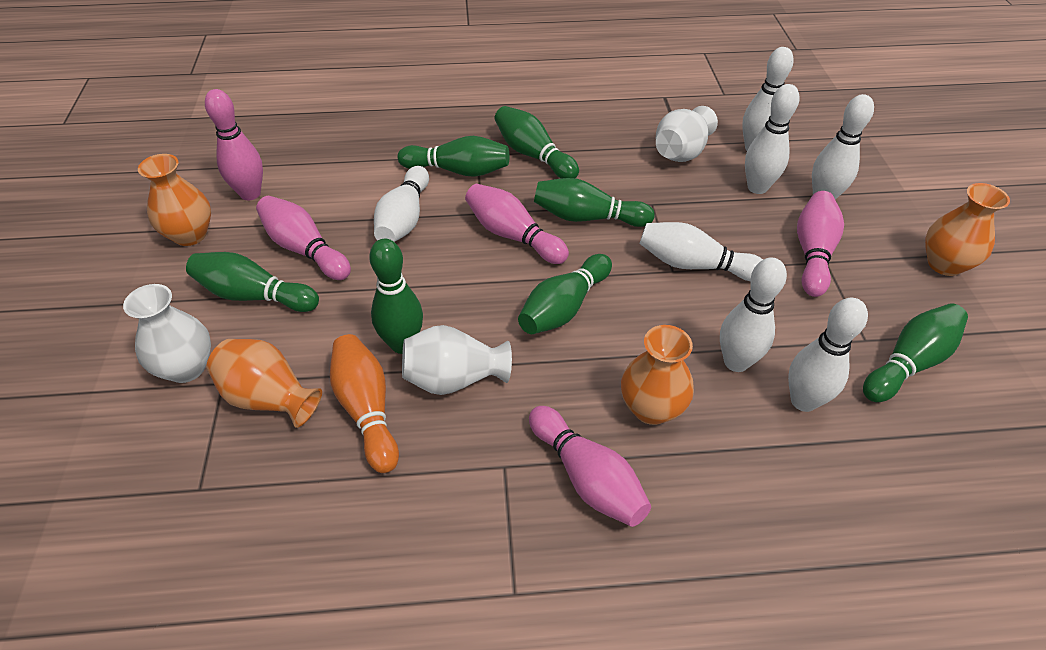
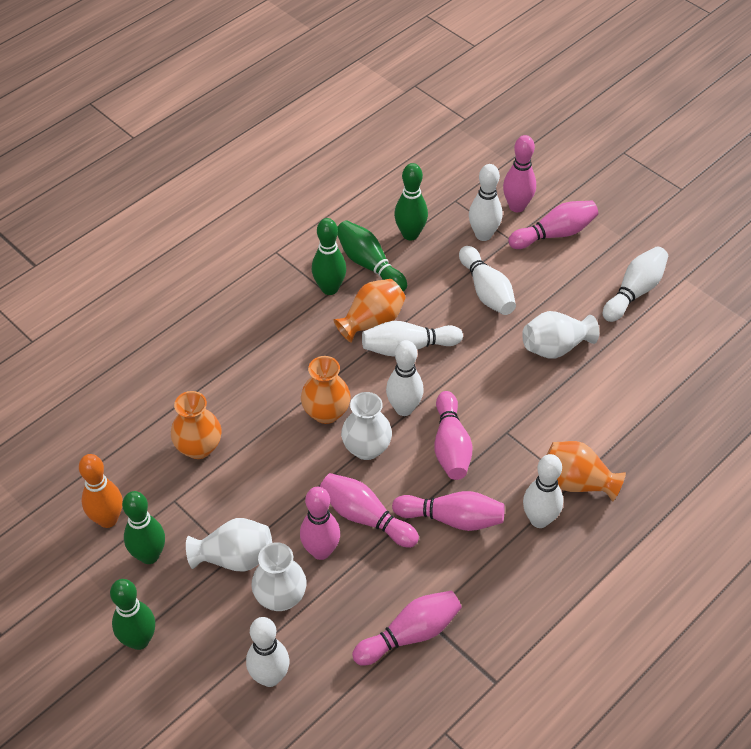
green bowling pin: [186,252,319,312] [369,239,423,354] [398,136,509,177] [494,106,579,179] [518,254,612,334] [534,178,655,227] [863,303,968,402] = 7 -> [110,579,155,650] [122,491,165,564] [312,218,346,295] [338,220,407,292] [394,163,428,240] = 5
pink bowling pin: [205,89,263,200] [256,196,351,280] [465,184,569,264] [529,406,651,527] [797,191,844,297] = 5 -> [300,487,340,560] [320,473,419,548] [352,590,462,666] [392,491,505,531] [434,391,473,480] [503,135,536,212] [508,201,598,249] = 7
white vase: [123,284,211,383] [402,325,512,395] [656,106,718,162] = 3 -> [186,518,272,572] [251,542,307,611] [341,392,392,460] [522,311,599,359] = 4

